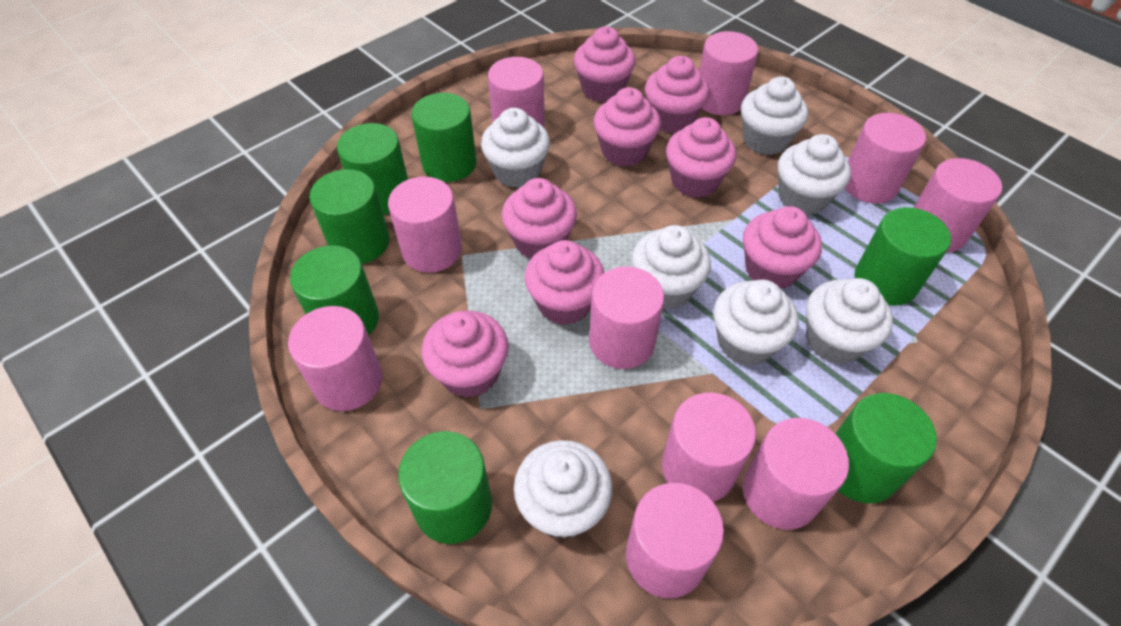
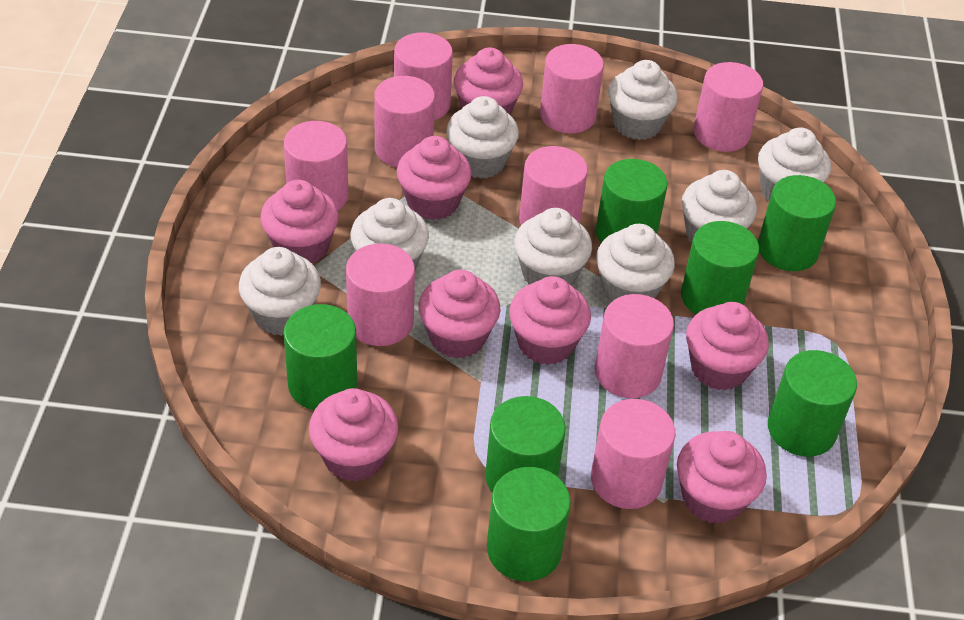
pink cylinder: [288,306,383,411] [388,177,462,273] [488,57,545,127] [589,267,664,369] [626,483,724,598] [662,393,756,502] [699,31,758,115] [743,418,849,530] [845,113,926,204] [913,158,1002,253] = 10 -> [284,121,349,210] [346,243,415,346] [374,76,435,167] [394,32,453,120] [519,146,588,225] [540,44,604,133] [591,399,675,509] [595,294,674,398] [694,62,763,152] = 9
white cupcake: [481,108,550,188] [514,440,612,539] [632,225,711,310] [713,280,799,366] [741,76,808,155] [778,134,851,215] [806,278,893,364] = 7 -> [239,247,321,336] [350,198,429,270] [446,96,519,179] [514,208,592,286] [596,224,675,302] [608,60,677,140] [682,170,757,243] [758,127,831,201] = 8

